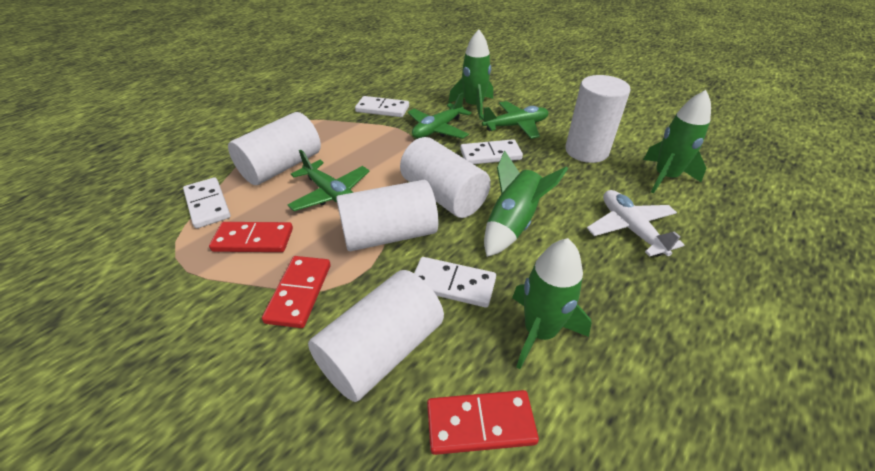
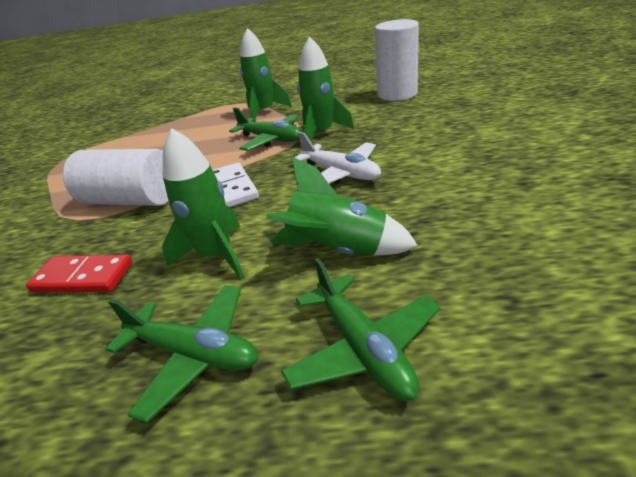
red domino: [209,222,293,252] [262,256,331,328] [427,390,539,455] = 3 -> [26,255,132,293] = 1
white cylinder: [228,112,321,185] [308,270,444,402] [336,180,438,251] [400,137,491,218] [565,75,631,163] = 5 -> [63,149,168,206] [375,19,419,101] = 2
white domino: [183,177,231,228] [355,96,409,117] [414,257,496,308] [460,139,523,164] = 4 -> [213,163,259,207] = 1

